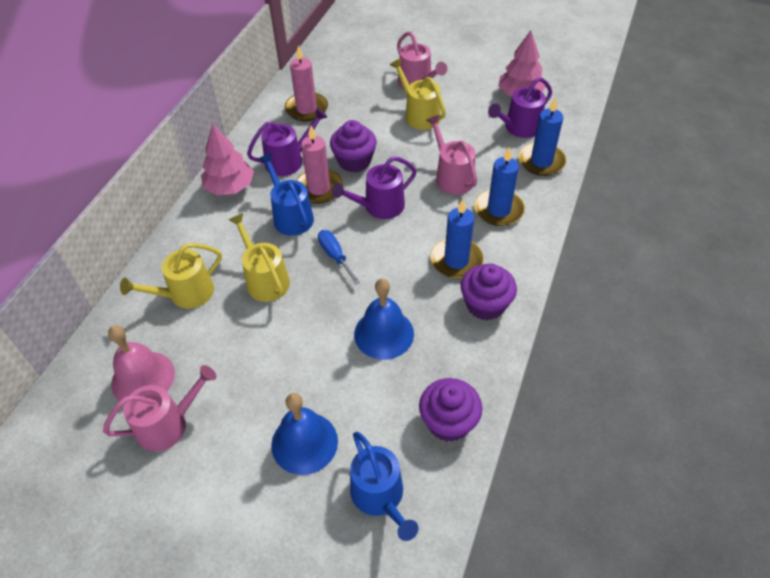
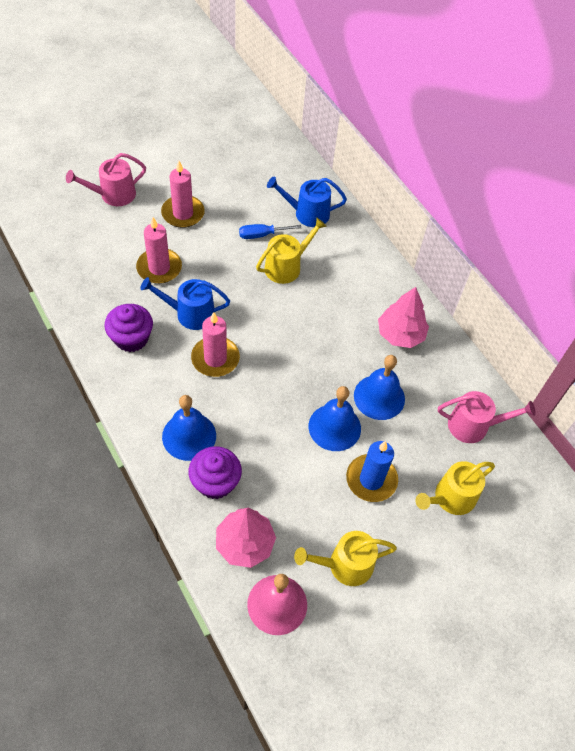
blue bell: [271,393,338,475] [354,278,414,360] = 2 -> [162,395,216,461] [309,386,361,451] [354,355,405,420] = 3
blue candle: [430,199,484,279] [474,146,525,226] [519,97,566,176] = 3 -> [346,441,398,502] = 1
pink candle: [284,46,328,121] [296,126,343,203] = 2 -> [136,217,182,284] [161,161,205,228] [191,312,240,377] = 3
pink watering can: [103,365,216,451] [397,31,447,88] [426,115,477,195] = 3 -> [66,153,146,206] [438,391,536,443] = 2
purple cupcake: [330,120,377,173] [419,378,482,442] [461,264,517,320] = 3 -> [104,304,153,352] [189,446,242,499] = 2
purple watering can: [247,108,327,176] [332,156,417,219] [488,77,552,138] = 3 -> none = 0

